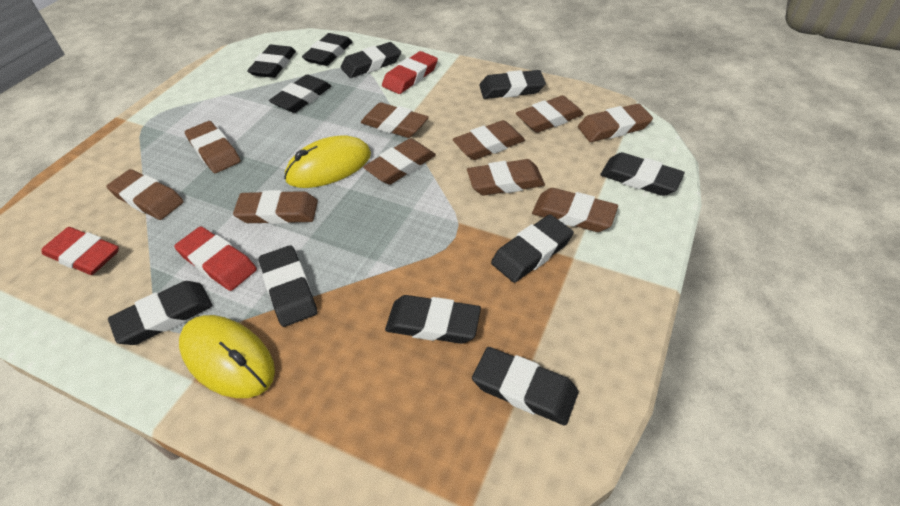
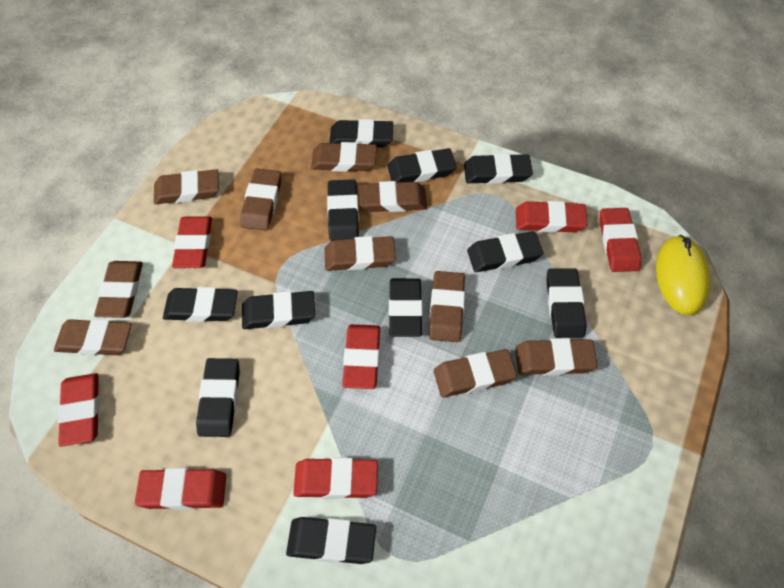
red eraser: [41,227,119,275] [174,226,257,291] [382,51,438,94] = 3 -> [58,373,100,447] [135,468,226,510] [172,216,212,268] [293,458,378,499] [342,324,380,389] [516,201,588,233] [599,208,641,272] = 7
yellow mouse: [179,315,275,398] [284,135,371,188] = 2 -> [656,235,710,316] = 1

